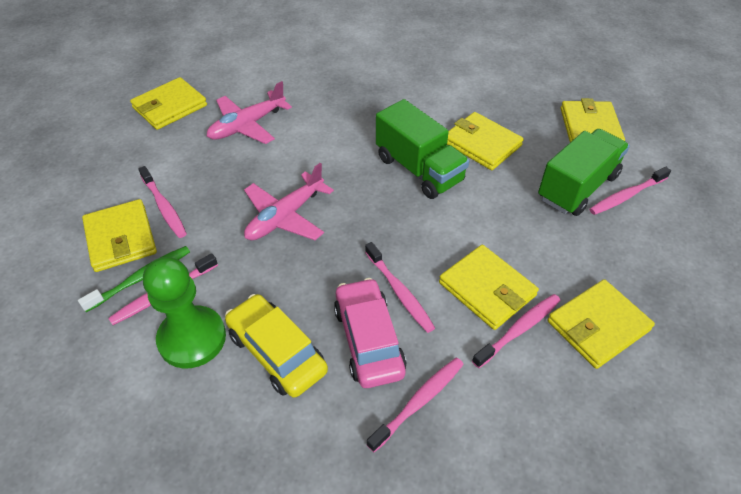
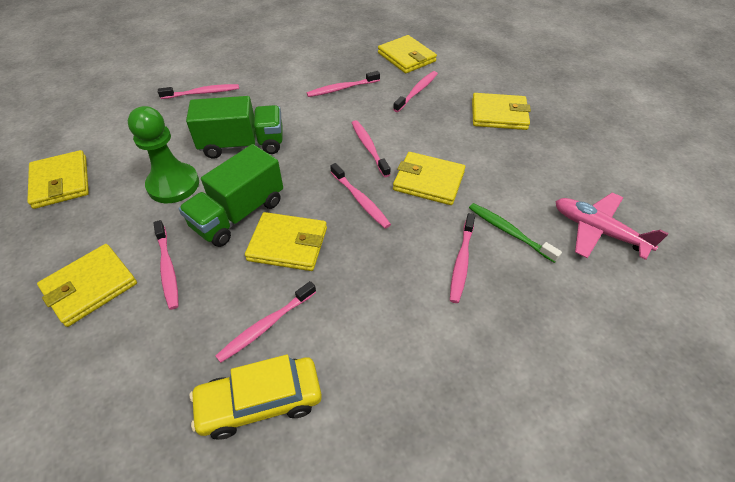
pink car: [334,278,406,388] = 1 -> none = 0
pink plane: [207,81,292,144] [244,163,334,240] = 2 -> [555,193,669,260] = 1
pink toothbrush: [108,253,218,325] [138,166,187,238] [365,242,435,333] [366,357,464,452] [472,294,561,368] [589,167,671,215] = 6 -> [153,220,179,310] [158,84,239,99] [216,281,316,363] [307,71,380,97] [330,163,391,229] [352,120,391,177] [393,71,438,112] [450,213,475,303] = 8

